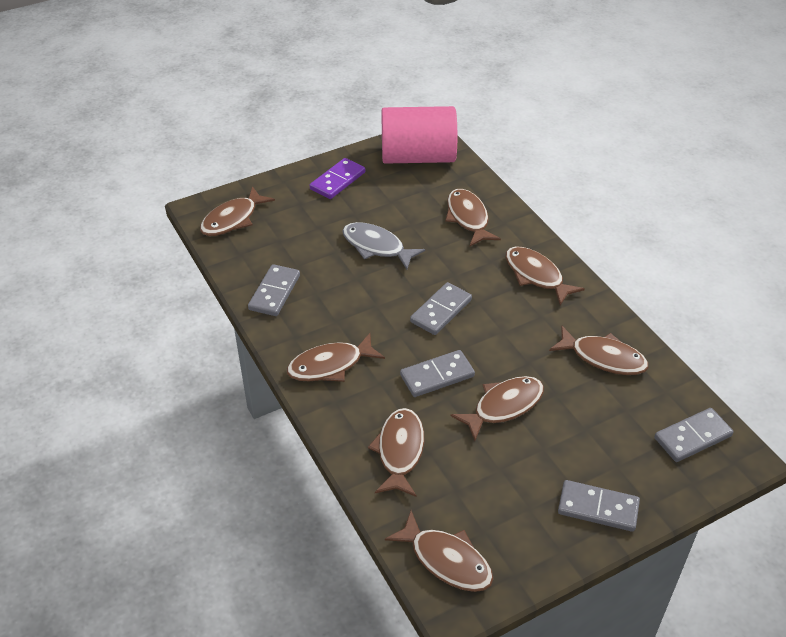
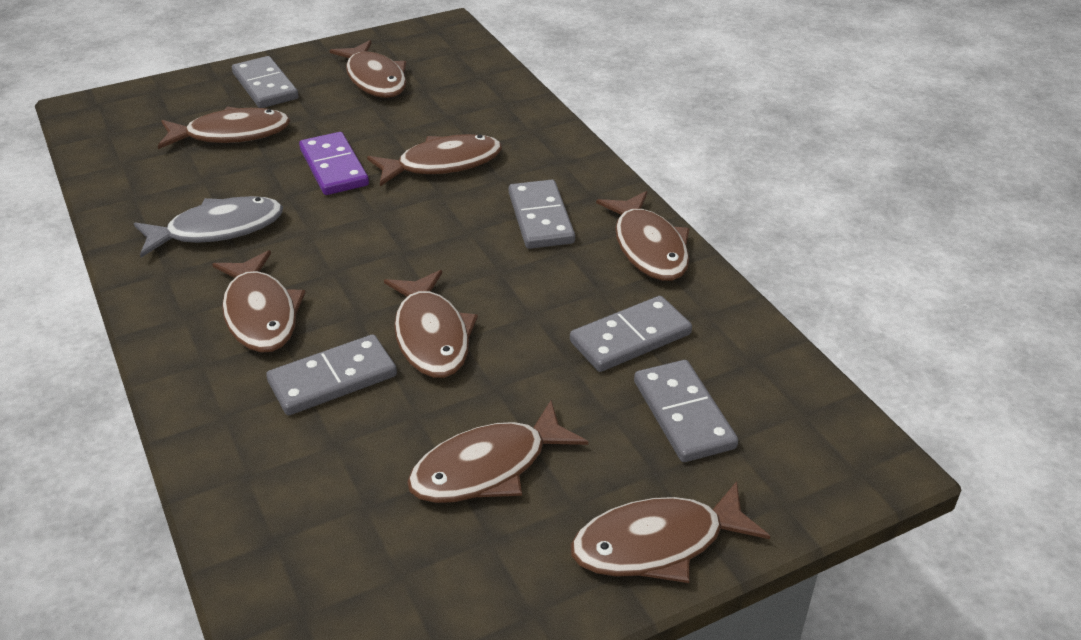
pink cylinder: [382,106,457,164] = 1 -> none = 0

